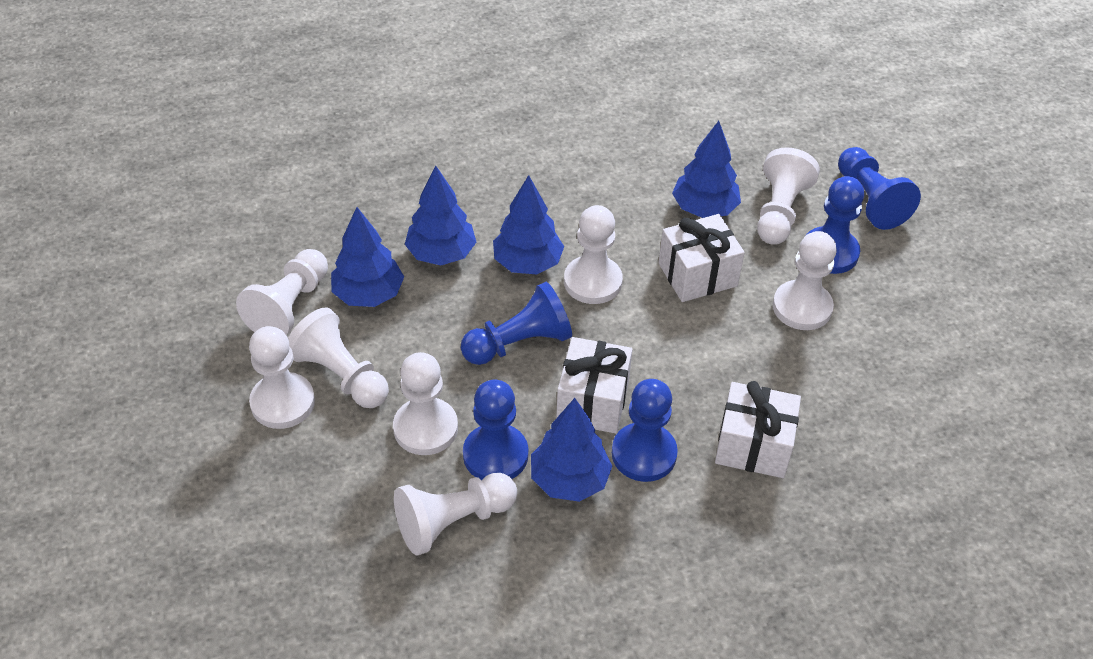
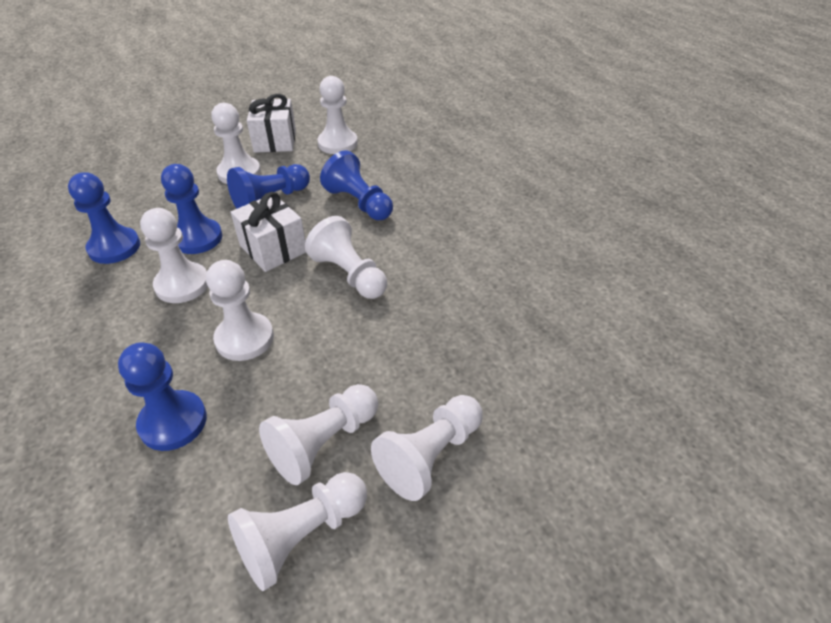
blue tree: [331,207,404,307] [405,166,476,266] [493,175,564,275] [531,398,612,502] [672,121,741,218] = 5 -> none = 0
white gift: [556,337,633,433] [659,214,745,302] [715,381,801,478] = 3 -> [231,192,306,272] [247,94,296,153] = 2

